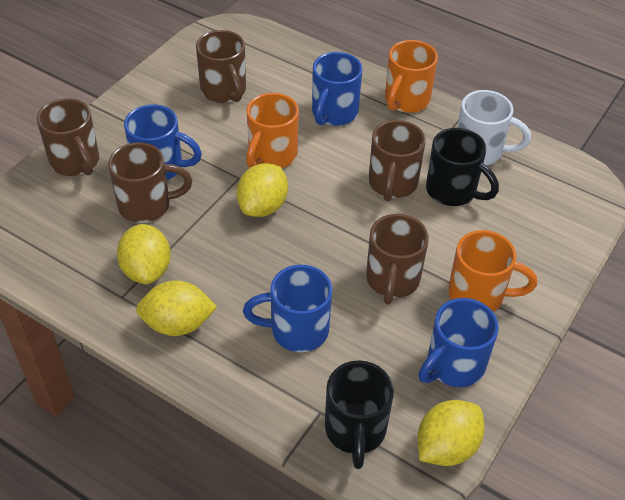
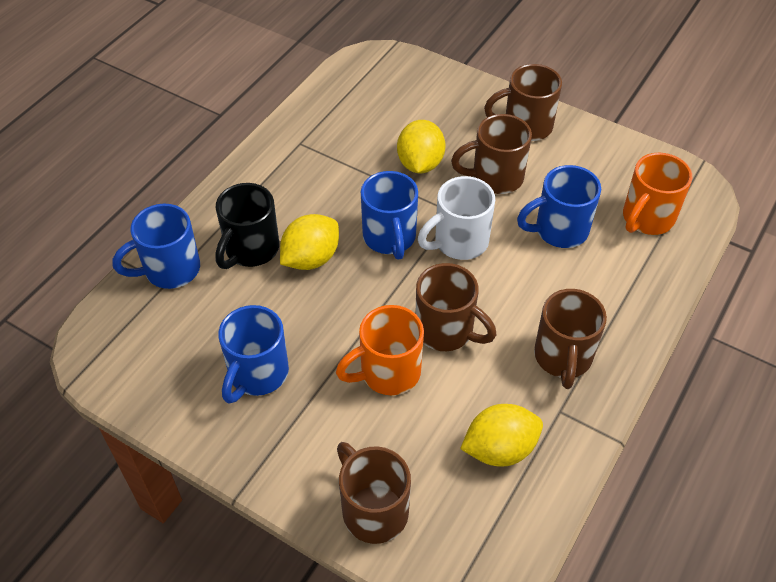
black mug: [325,361,394,469] [426,128,499,206] = 2 -> [215,183,279,269] = 1
orange mug: [246,93,299,168] [385,40,438,113] [448,230,537,312] = 3 -> [336,305,424,395] [623,153,692,235] = 2
yellow lemon: [117,224,171,284] [136,280,217,336] [236,163,288,217] [418,400,485,466] = 4 -> [280,214,339,270] [397,120,445,173] [460,404,543,467] = 3

